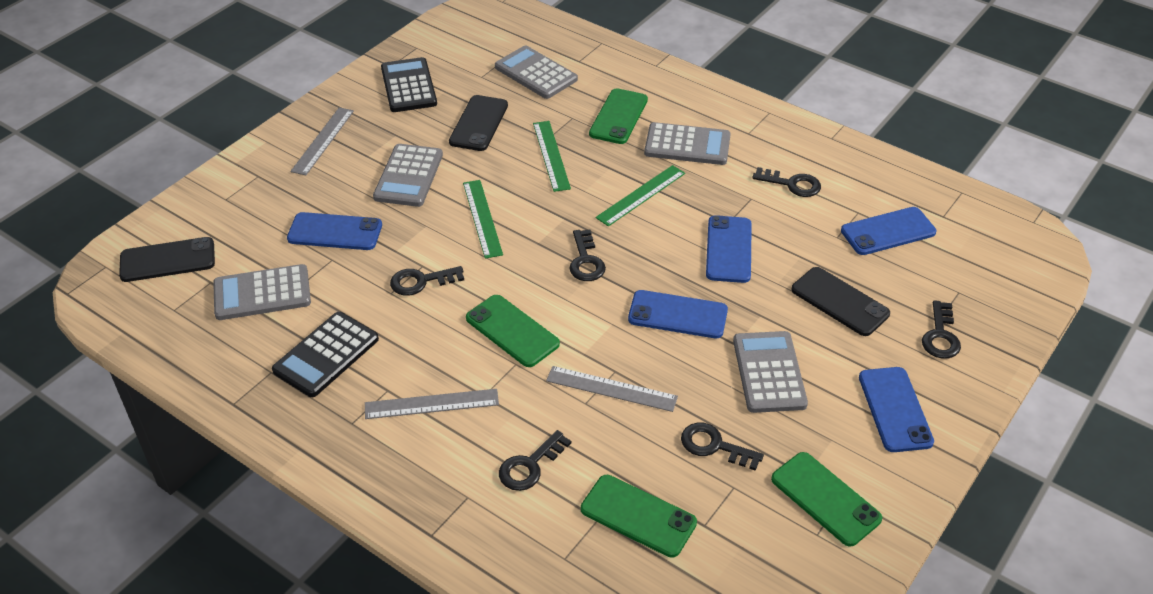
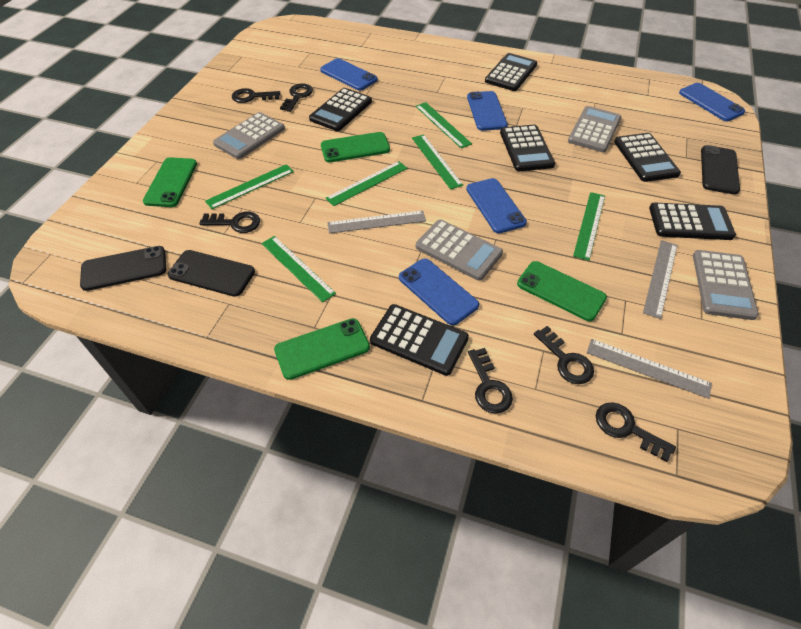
black calculator: [272,312,379,397] [381,57,437,112] = 2 -> [309,88,372,131] [370,304,469,376] [485,53,537,91] [500,125,555,171] [614,133,681,182] [649,203,736,240] = 6
green ruler: [463,180,503,259] [533,121,571,192] [596,165,685,226] = 3 -> [205,164,294,209] [261,236,336,302] [326,161,408,206] [412,134,463,189] [415,102,472,148] [573,192,605,261] = 6
grey calculator: [213,264,311,320] [373,144,443,207] [495,45,578,99] [644,122,731,165] [733,331,808,413] = 5 -> [213,112,285,159] [416,220,503,281] [568,106,621,152] [693,250,759,320] = 4

